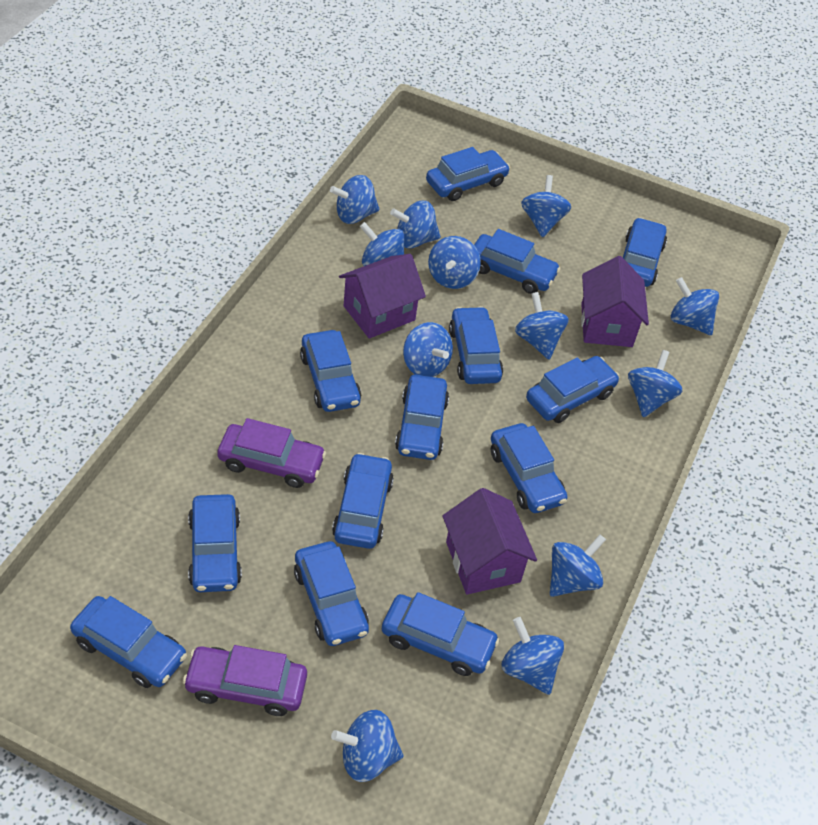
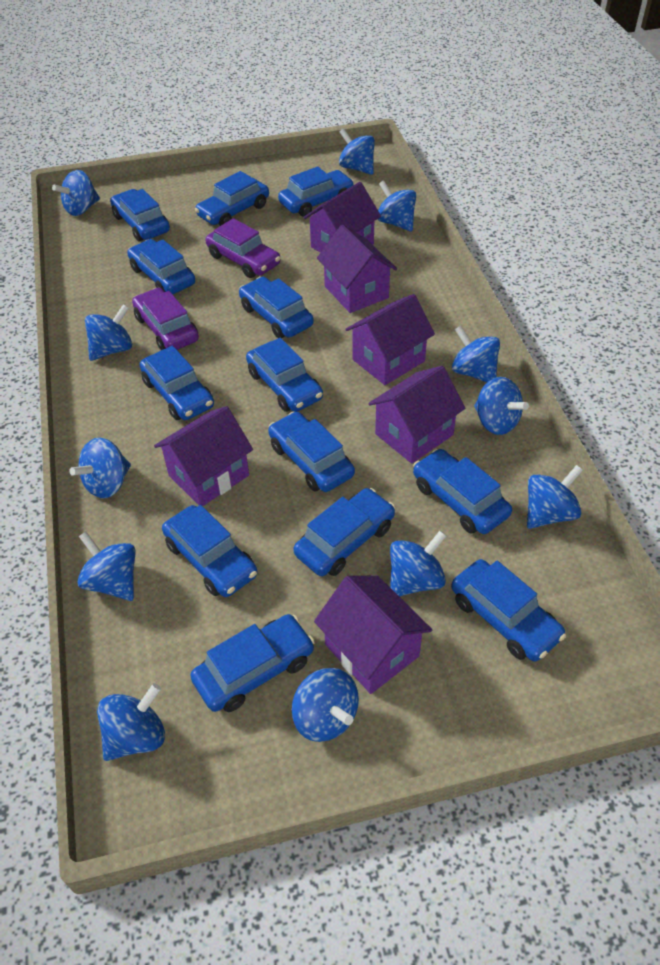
purple house: [339,254,426,339] [442,488,537,595] [581,256,649,347] = 3 -> [154,406,253,506] [303,182,381,253] [314,576,432,694] [317,225,397,313] [346,294,435,385] [368,366,465,463] = 6

